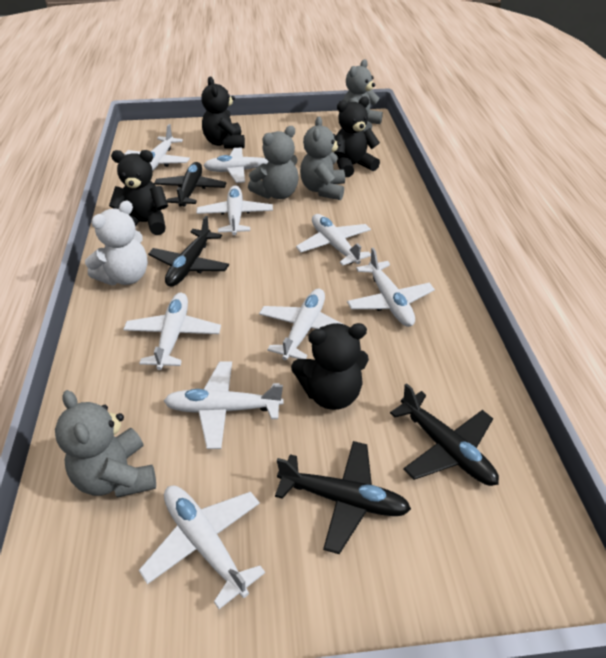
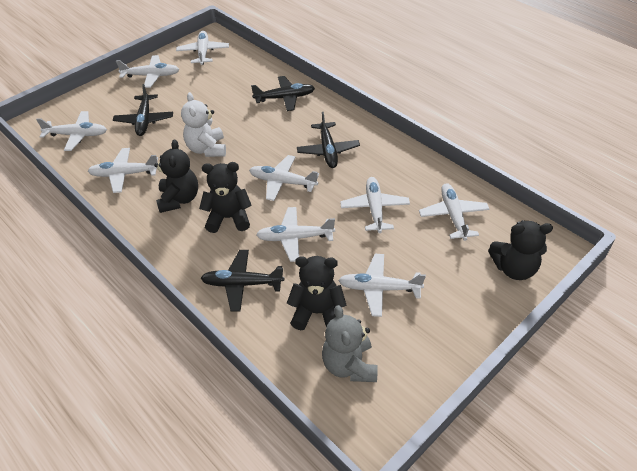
grey teddy bear: [55,390,156,497] [248,126,299,199] [300,116,345,200] [343,59,383,131] = 4 -> [322,305,378,382] = 1

